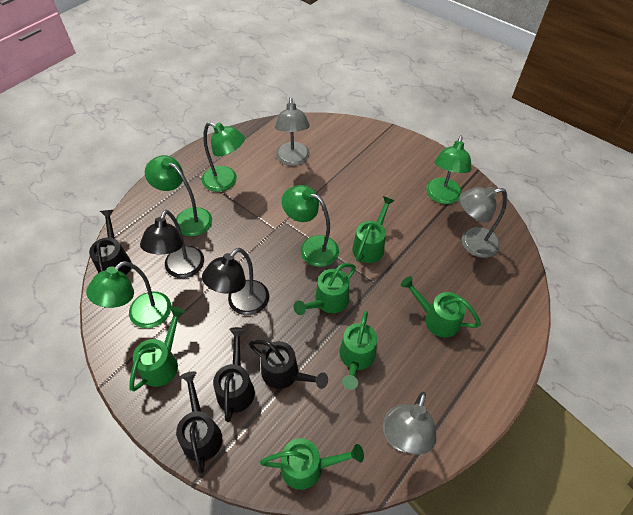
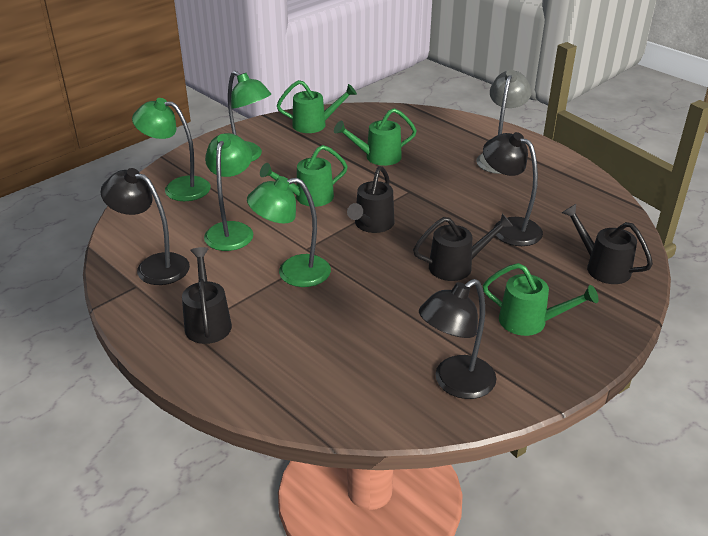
black lamp: [140,210,204,278] [202,248,269,315] = 2 -> [101,168,190,285] [419,279,496,399] [483,132,543,246] = 3
green lamp: [86,261,171,328] [145,155,212,236] [202,122,245,192] [282,185,339,267] [426,135,472,204] = 5 -> [132,98,211,201] [204,133,253,251] [228,71,271,162] [247,176,331,287] = 4
green watering can: [129,307,185,391] [260,438,364,490] [294,263,356,315] [339,311,377,390] [352,196,395,263] [401,276,481,338] = 6 -> [260,145,348,207] [277,80,357,133] [334,108,417,166] [483,263,599,336] = 4
grey lamp: [275,97,310,166] [383,392,436,455] [459,186,507,258] = 3 -> [476,70,532,174] = 1

